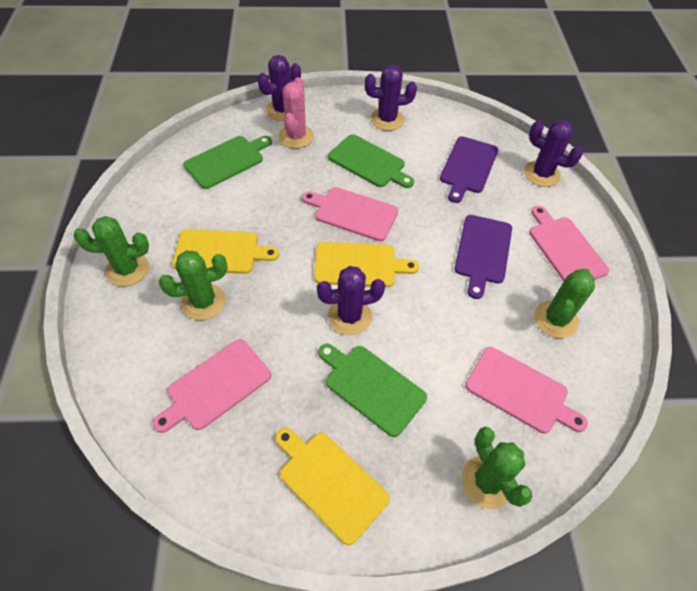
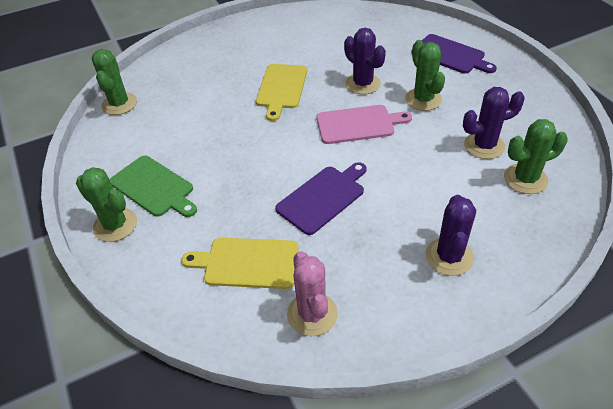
green cutting board: [184,136,272,189] [318,344,427,437] [328,134,414,188] = 3 -> [110,156,197,217] = 1
pink cutting board: [153,339,271,433] [302,187,398,241] [465,347,588,434] [529,205,609,281] = 4 -> [316,105,412,144] = 1
purple cactus: [258,55,301,121] [317,266,385,335] [365,65,417,131] [524,120,583,187] = 4 -> [344,28,386,95] [426,195,476,276] [463,87,525,159] = 3
yellow cutting board: [172,229,279,274] [275,428,390,545] [314,242,419,287] = 3 -> [181,238,299,289] [256,64,307,121] = 2

